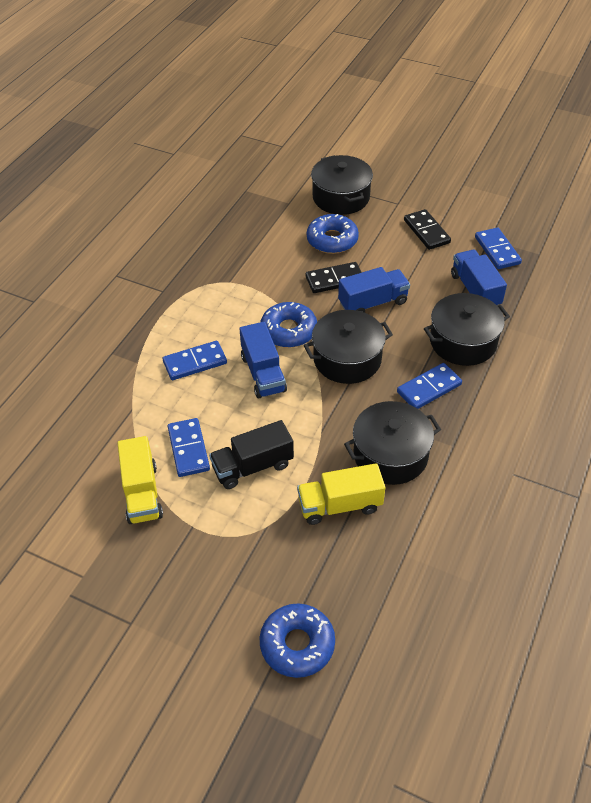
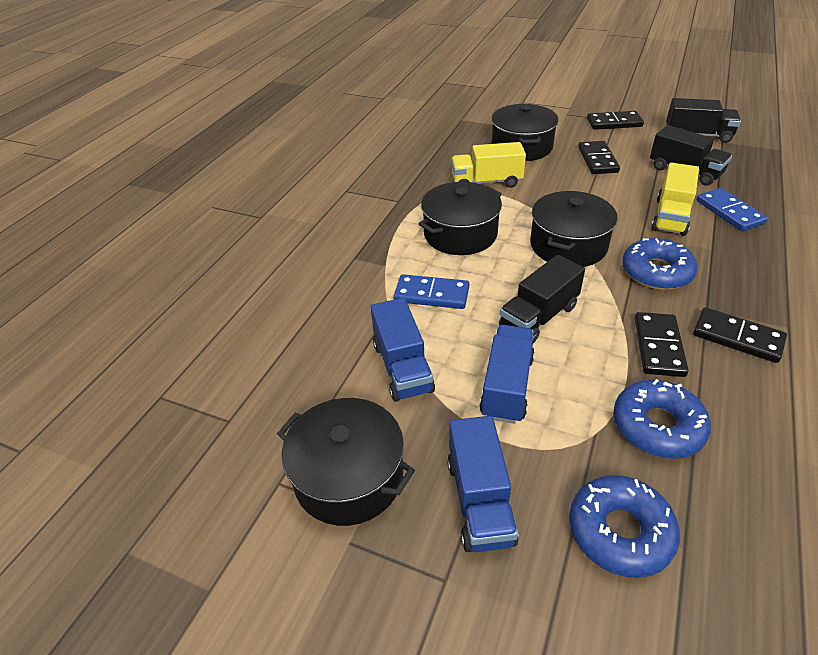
black domino: [306,262,362,293] [404,209,451,250] = 2 -> [578,141,620,174] [587,111,644,130] [635,312,688,377] [693,307,787,363] = 4
black truck: [209,420,294,489] = 1 -> [499,255,585,343] [650,125,732,186] [666,98,741,143] = 3
blue domino: [163,341,227,380] [168,418,210,477] [397,363,462,409] [475,228,522,269] = 4 -> [394,274,469,309] [696,188,768,231] = 2

